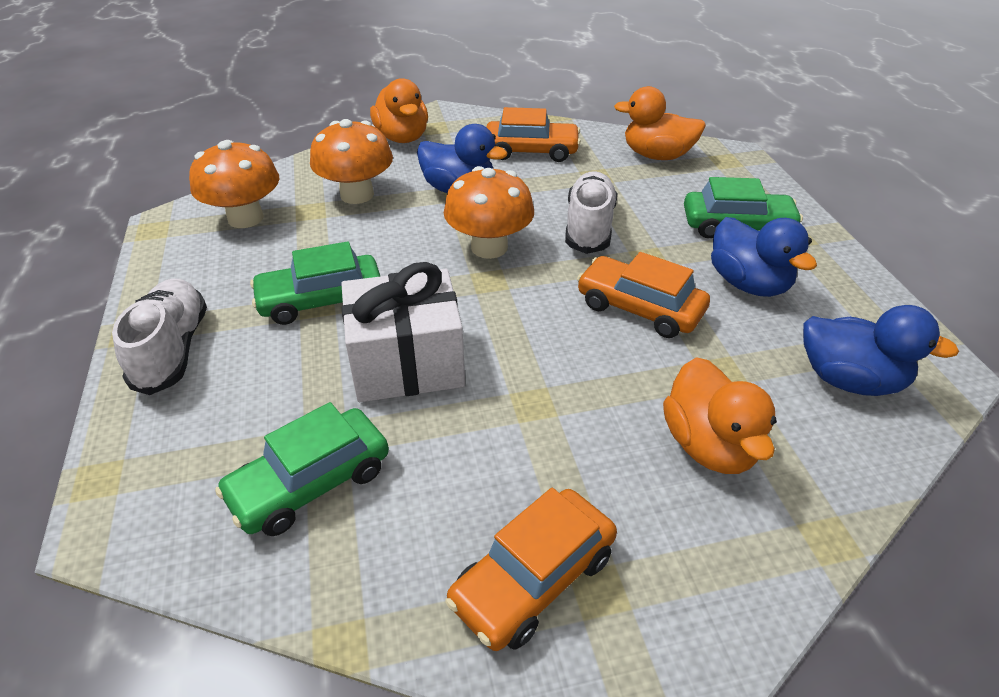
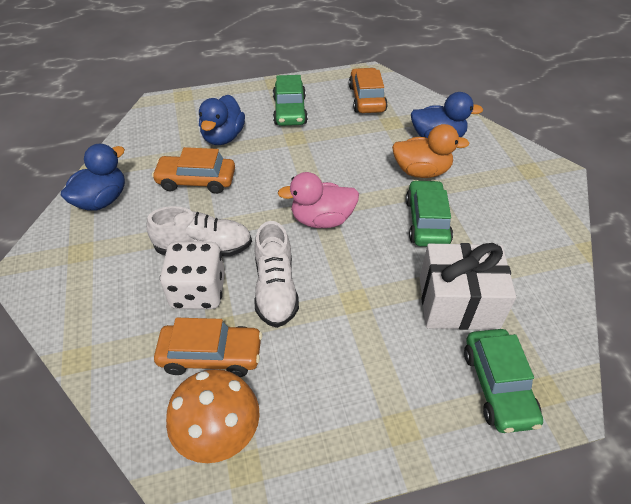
orange duck: [370,78,428,143] [614,86,706,160] [663,357,777,474] = 3 -> [392,124,469,178] = 1
orange mushroom: [189,140,279,228] [310,119,393,204] [444,166,534,259] = 3 -> [166,369,260,463] = 1
pink duck: none = 0 -> [278,172,359,228] = 1
white dice: none = 0 -> [160,241,225,309] = 1

